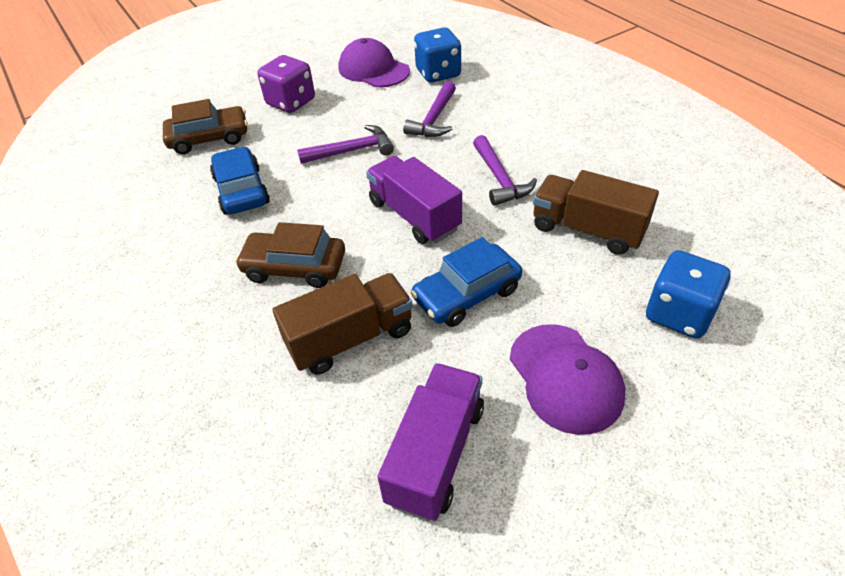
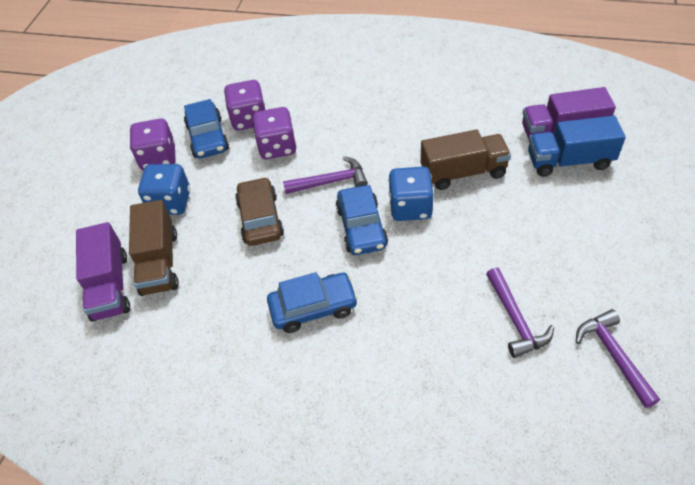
blue car: [210,147,270,215] [411,237,522,327] = 2 -> [184,99,229,159] [267,272,358,333] [336,185,388,255] = 3
blue truck: none = 0 -> [528,116,626,177] = 1
brown car: [163,99,248,154] [235,222,345,288] = 2 -> [235,177,284,246] = 1
purple cap: [339,38,410,87] [510,324,625,435] = 2 -> none = 0
purple dice: [257,55,315,113] = 1 -> [130,118,175,170] [224,80,265,130] [252,107,297,159] = 3

